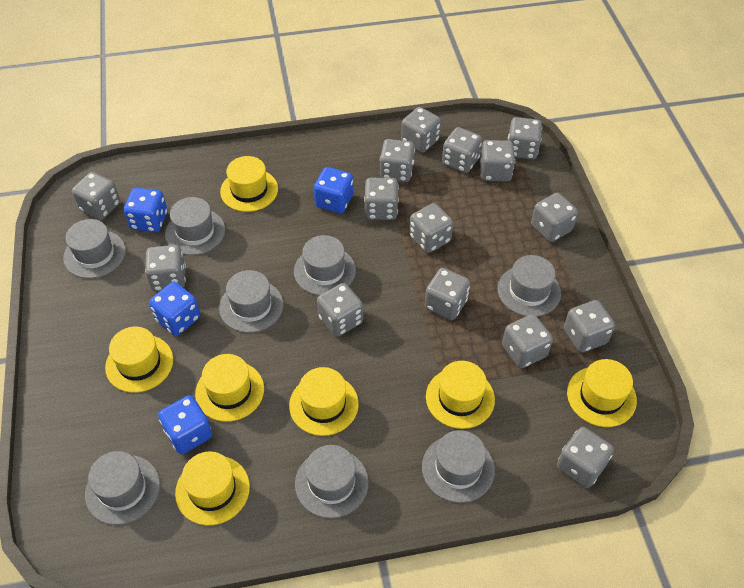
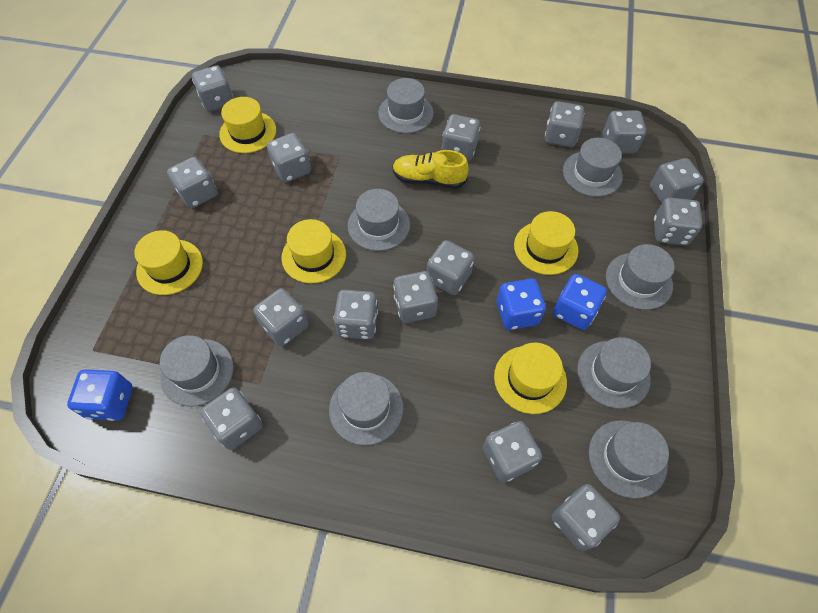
blue dice: [124,187,168,232] [149,282,200,336] [158,395,212,454] [314,167,353,213] = 4 -> [67,369,133,421] [497,279,546,330] [553,274,607,330] = 3
yellow hat: [105,327,173,393] [175,452,250,526] [195,354,264,422] [220,156,278,212] [289,367,359,436] [426,361,495,429] [567,359,637,427] = 7 -> [134,230,203,295] [219,97,276,153] [281,219,346,284] [494,343,567,414] [514,211,579,275] = 5
yellow shoe: none = 0 -> [393,150,469,189] = 1

